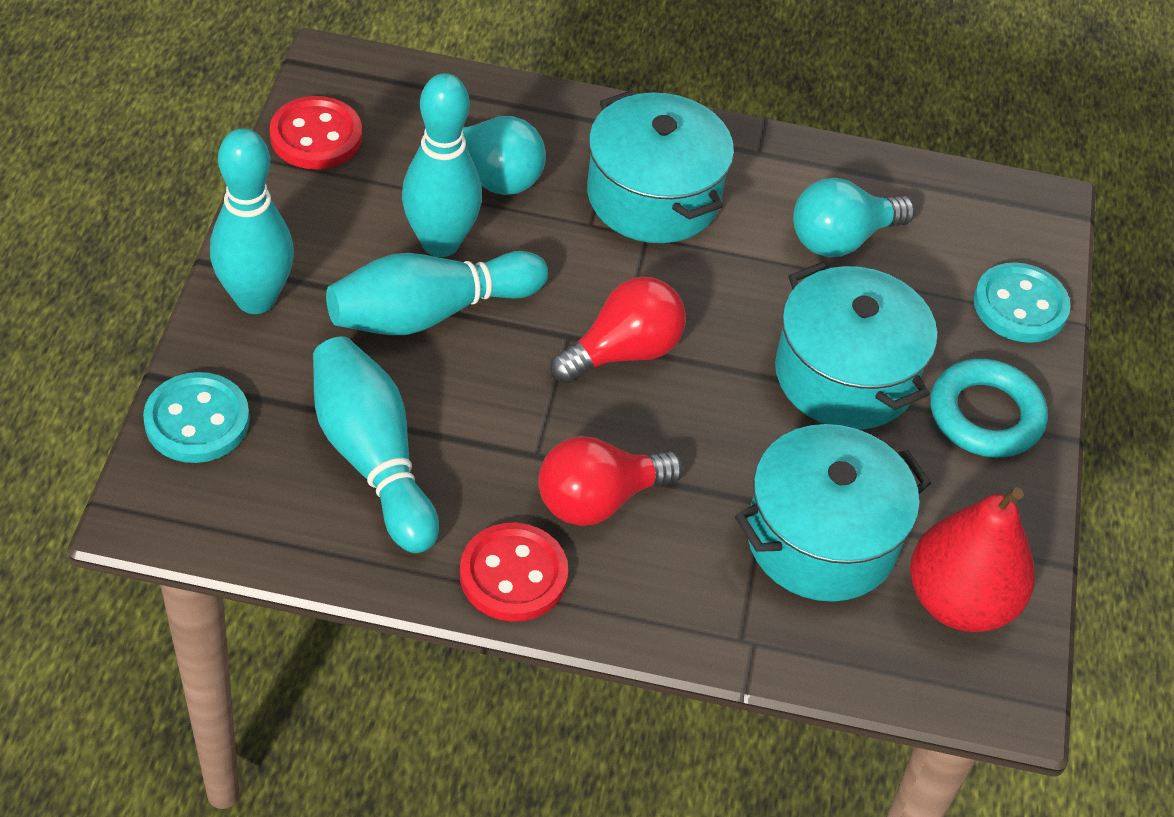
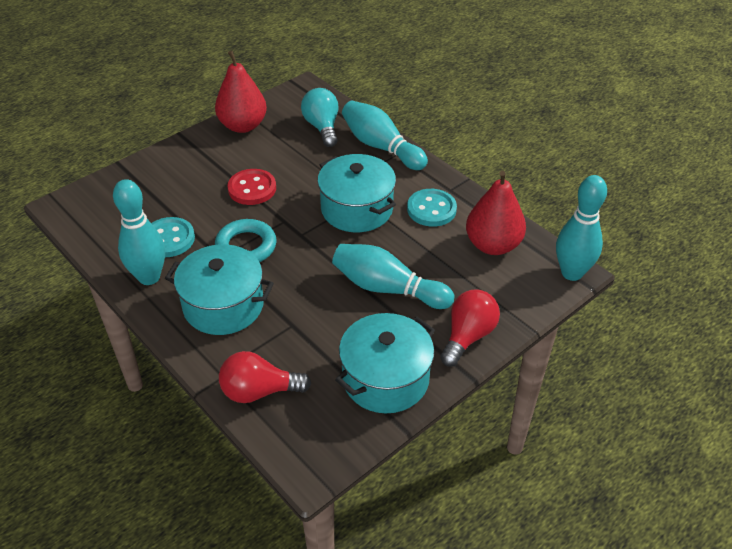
red button: [270,96,362,169] [460,523,568,622] = 2 -> [227,169,276,205] = 1
red pear: [910,487,1035,632] = 1 -> [215,51,267,133] [466,171,526,255] = 2
turquoise light bulb: [422,116,546,195] [793,178,915,257] = 2 -> [301,88,338,147] = 1

